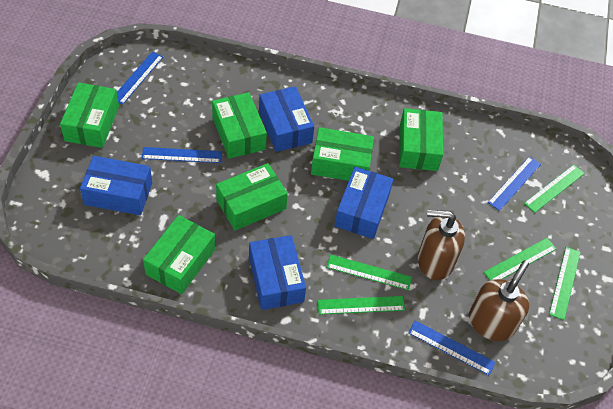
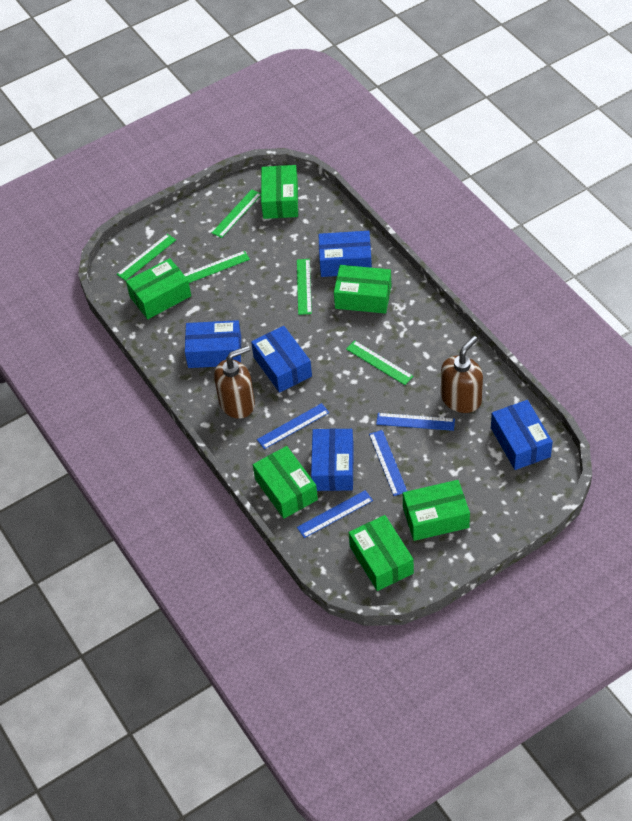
blue box: [80,156,152,215] [249,235,306,310] [259,86,314,152] [334,167,394,239] = 4 -> [185,320,241,368] [251,326,312,393] [311,429,354,491] [318,231,372,277] [491,400,553,470] = 5

